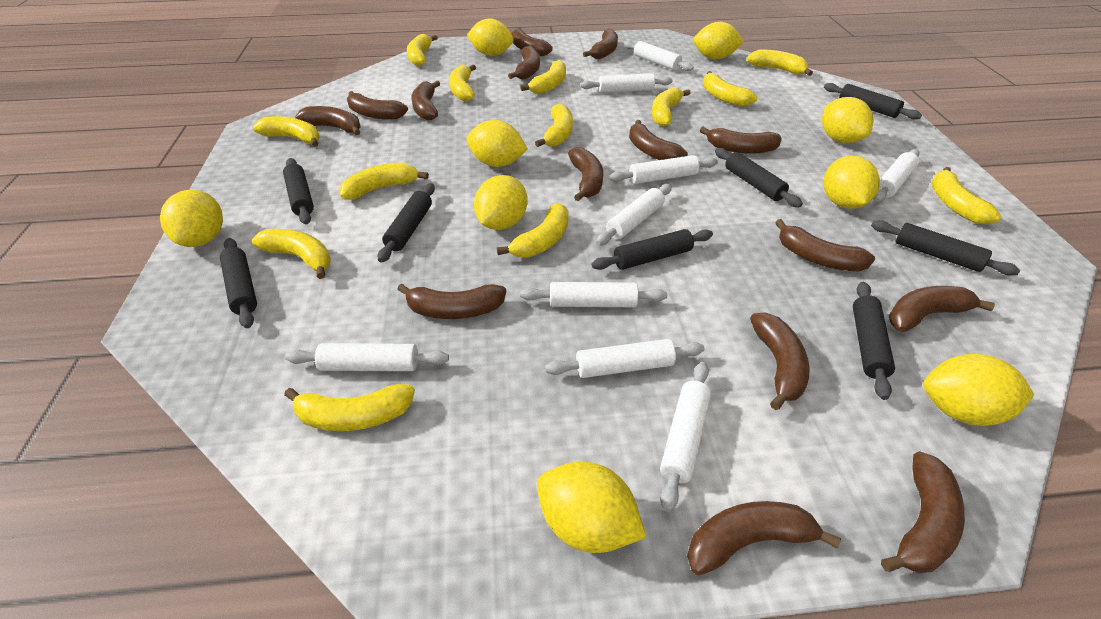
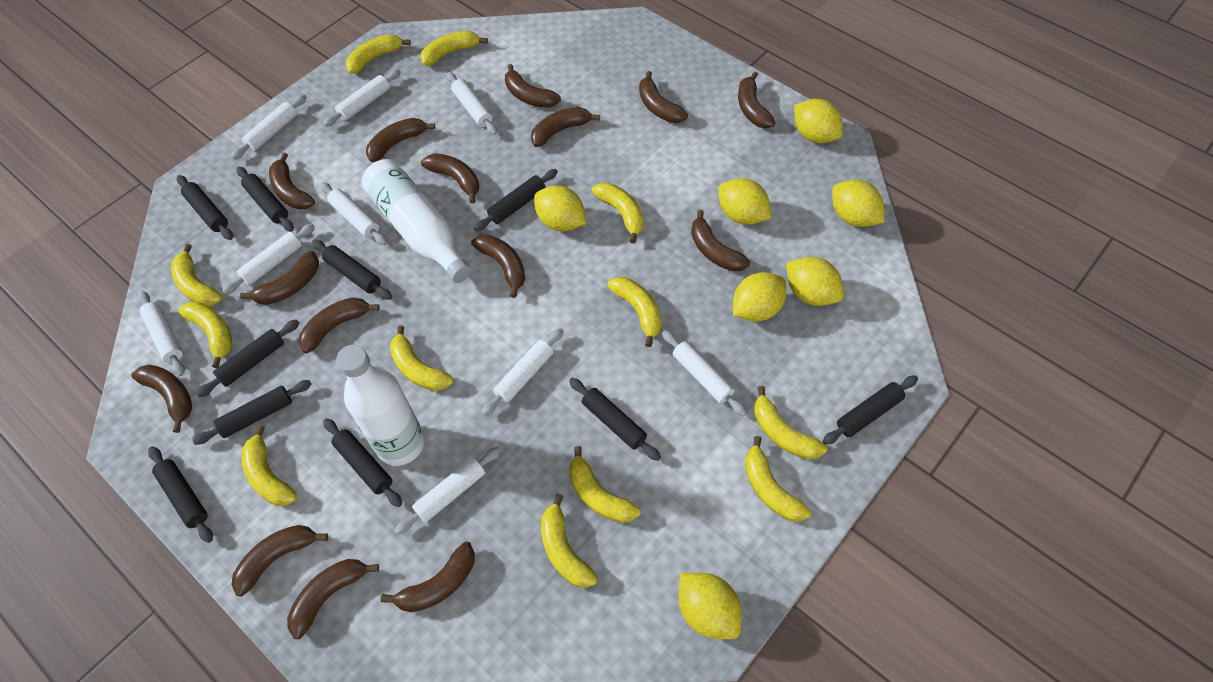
black rolling pin: [220,238,257,328] [283,158,314,224] [378,183,435,263] [592,229,713,270] [715,148,803,207] [824,83,922,119] [853,282,895,400] [871,220,1020,276] = 8 -> [148,446,213,543] [177,175,233,240] [193,380,311,445] [196,319,299,397] [237,166,294,232] [312,240,392,300] [323,418,402,507] [474,169,558,231] [569,378,661,461] [823,375,918,445] = 10
white bottle: none = 0 -> [336,345,425,466] [361,159,472,283] = 2
yellow banana: [252,229,331,279] [253,116,320,147] [284,384,415,431] [339,163,429,199] [407,34,438,66] [449,65,476,101] [497,203,568,258] [520,60,566,94] [535,104,573,147] [652,87,690,126] [703,71,758,107] [746,50,813,76] [931,167,1001,224] = 13 -> [171,244,222,306] [178,301,232,368] [241,425,297,506] [346,34,411,74] [390,325,453,391] [420,31,488,66] [541,494,598,588] [569,446,641,523] [592,183,644,243] [607,277,662,347] [745,436,811,522] [754,386,827,460] = 12
yellow lemon: [160,190,223,247] [466,120,528,167] [467,18,514,56] [474,175,528,230] [537,462,646,553] [693,22,744,59] [822,97,874,143] [824,156,880,209] [923,354,1034,426] = 9 -> [534,185,586,231] [679,573,742,639] [718,178,771,225] [733,272,786,322] [786,257,844,306] [794,98,843,143] [832,180,885,227] = 7

